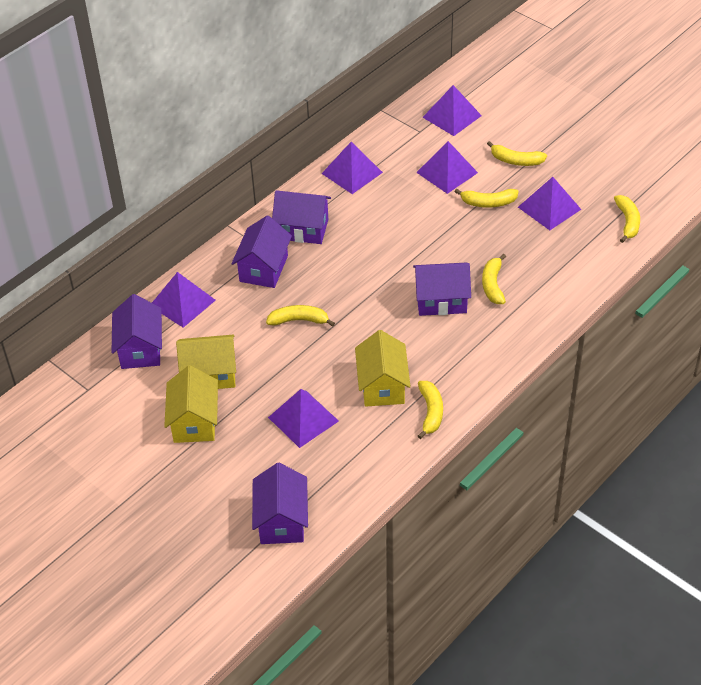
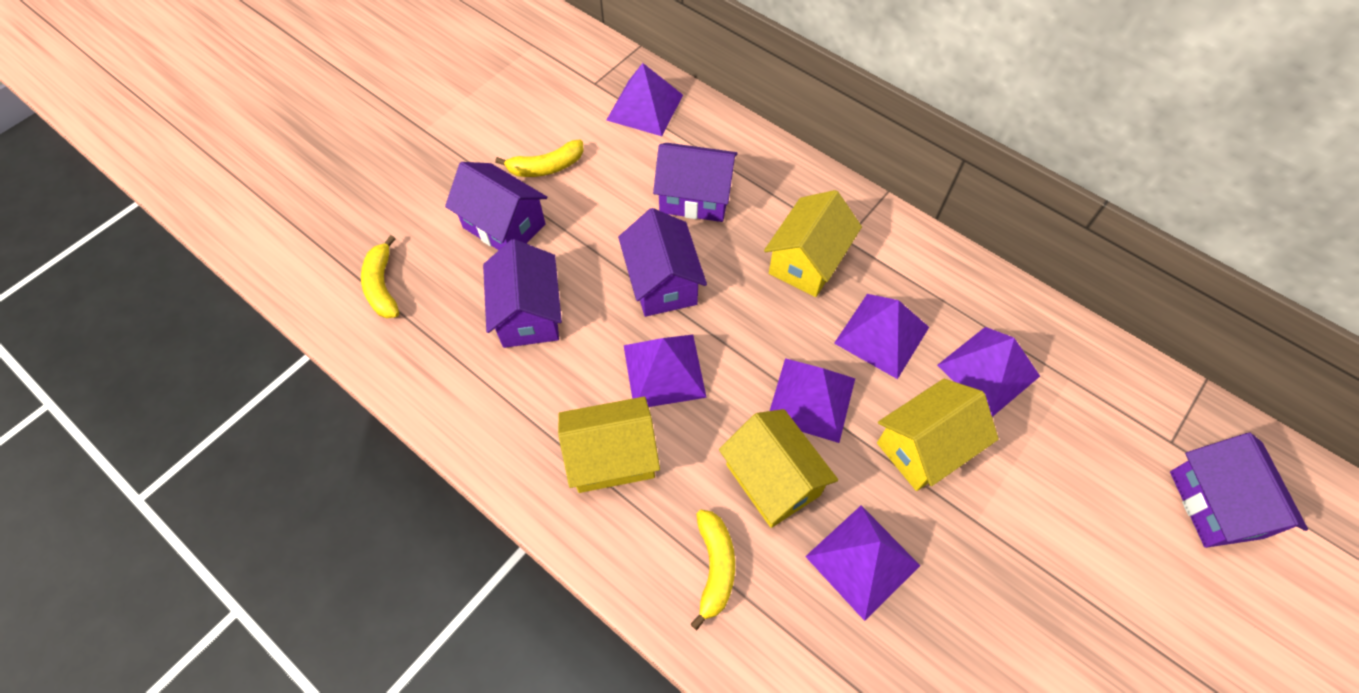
yellow banana: [266,305,335,327] [418,381,443,439] [455,189,519,207] [482,254,506,304] [487,141,547,166] [614,195,640,243] = 6 -> [361,235,399,318] [495,139,584,177] [690,510,735,630] = 3
yellow house: [164,365,218,443] [176,335,236,389] [355,330,411,407] = 3 -> [558,397,660,493] [719,409,838,528] [764,190,862,297] [877,379,999,491] = 4

